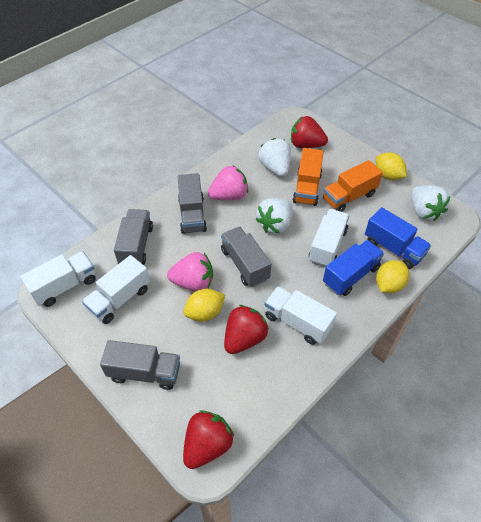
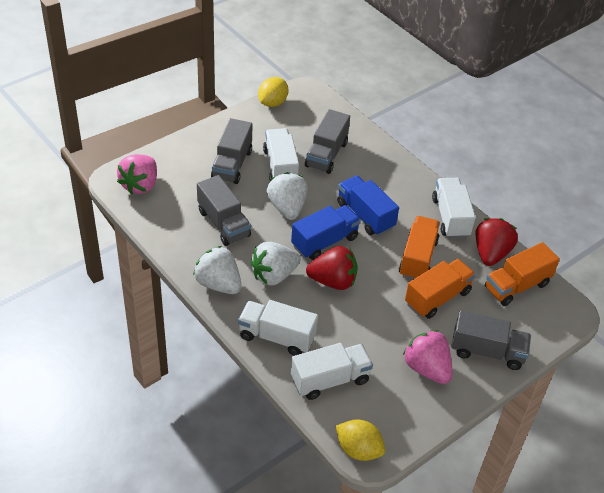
orange truck: [293,148,324,206] [323,160,383,212] = 2 -> [399,216,440,280] [405,259,476,319] [485,242,560,306] = 3
red strawberry: [183,410,234,469] [224,305,269,354] [291,116,328,148] = 3 -> [306,246,358,290] [475,218,518,266] = 2
yellow lemon: [184,289,225,321] [376,152,407,180] [376,260,409,293] = 3 -> [258,77,288,107] [336,419,385,461] = 2

